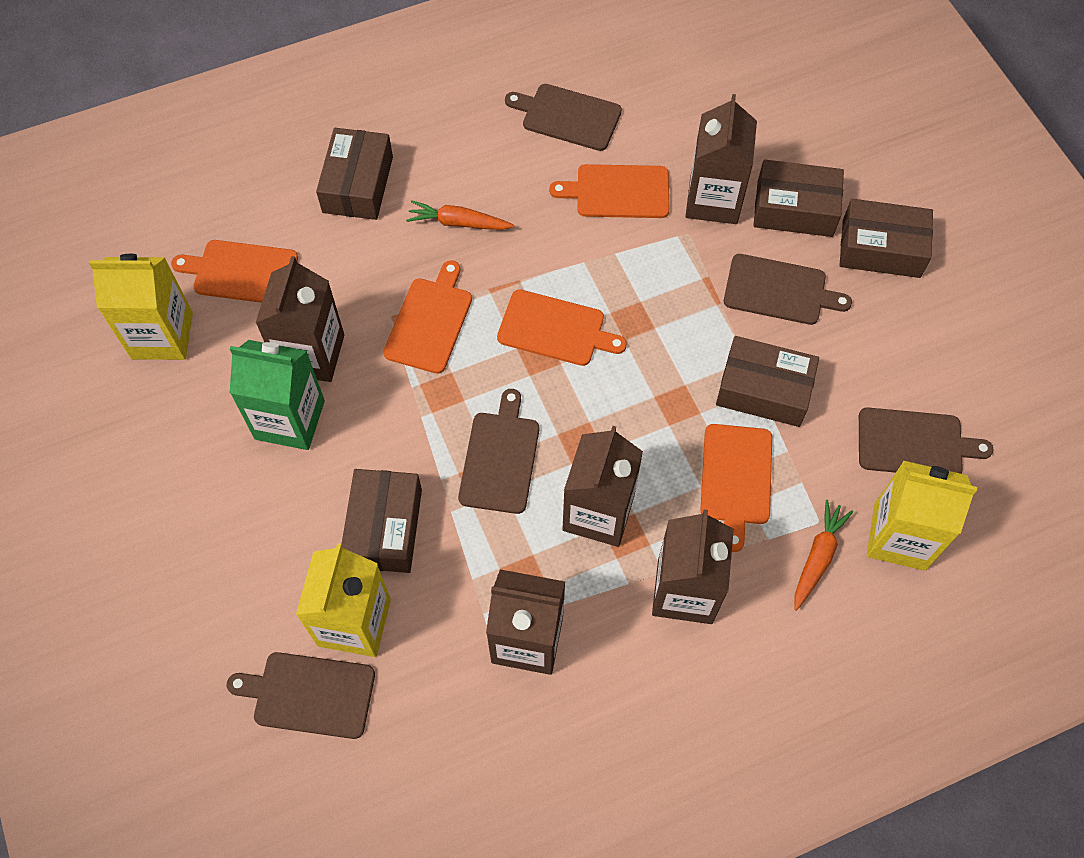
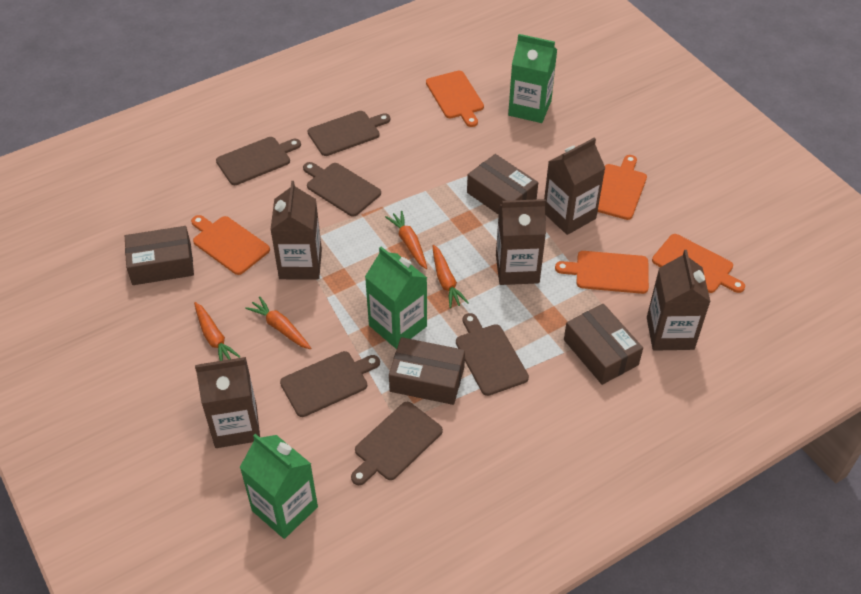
brown box: [316,128,393,220] [341,469,422,573] [716,336,819,427] [753,160,844,237] [840,199,933,278] = 5 -> [125,226,194,285] [389,337,465,405] [467,154,538,215] [564,304,643,385] = 4
brown cutting board: [227,652,375,739] [458,389,539,514] [505,84,622,151] [724,254,852,325] [859,407,994,474] = 5 -> [216,137,301,185] [280,351,380,417] [303,162,381,217] [308,111,390,156] [351,402,443,485] [456,313,529,396] = 6
green carton: [230,340,325,450] = 1 -> [240,434,318,539] [365,247,427,349] [508,34,557,123] = 3
orange carrot: [406,200,515,230] [794,500,853,611] = 2 -> [194,302,240,361] [245,297,311,349] [385,211,427,269] [433,245,469,308] = 4
yellow carton: [89,254,193,360] [296,543,391,657] [867,461,977,571] = 3 -> none = 0

